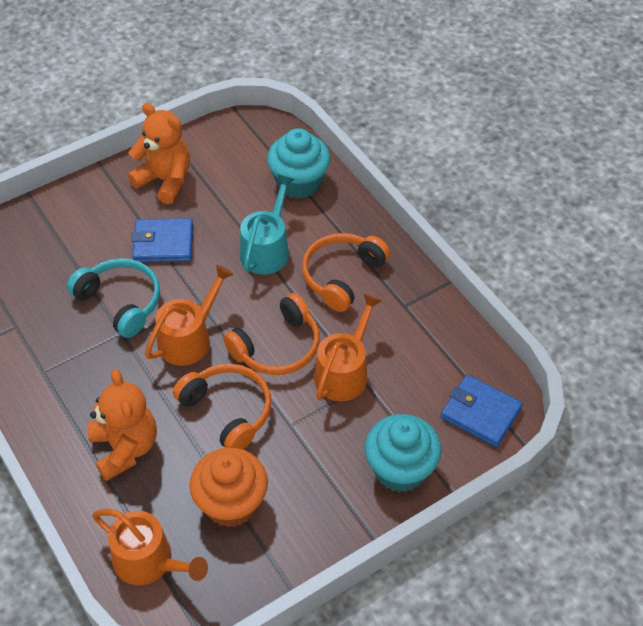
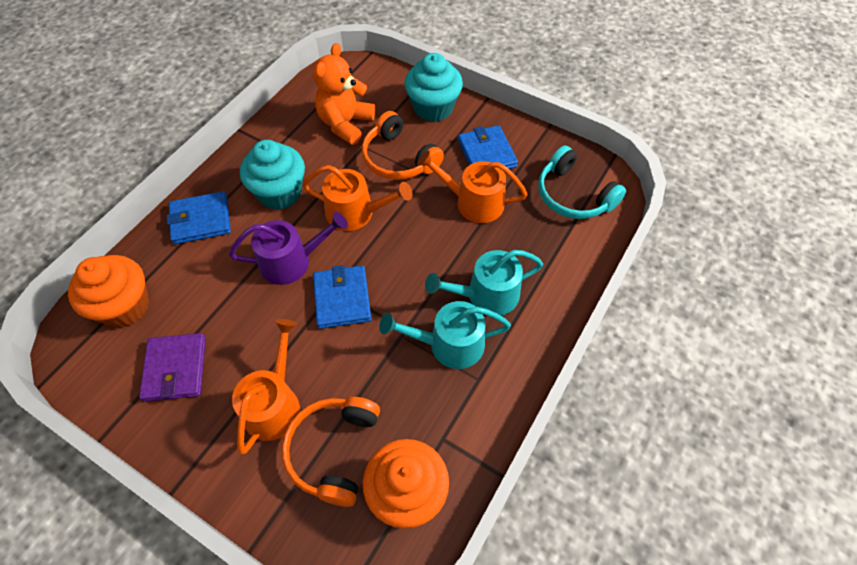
blue wallet: [131,218,193,262] [441,375,523,447] = 2 -> [167,191,231,244] [313,265,372,329] [458,125,518,169] = 3
orange cupcake: [190,448,268,527] = 1 -> [68,255,149,328] [363,439,449,529] = 2
orange headphones: [173,364,271,450] [223,293,320,375] [302,233,390,312] = 3 -> [282,397,380,507] [362,111,444,180] = 2
orange teddy bear: [88,369,157,481] [128,103,190,204] = 2 -> [313,43,375,145] = 1
purple wallet: none = 0 -> [139,333,206,402] = 1
purple watering can: none = 0 -> [229,212,348,285] = 1
turquoise watering can: [240,174,295,275] = 1 -> [379,301,511,369] [425,250,543,315] = 2

